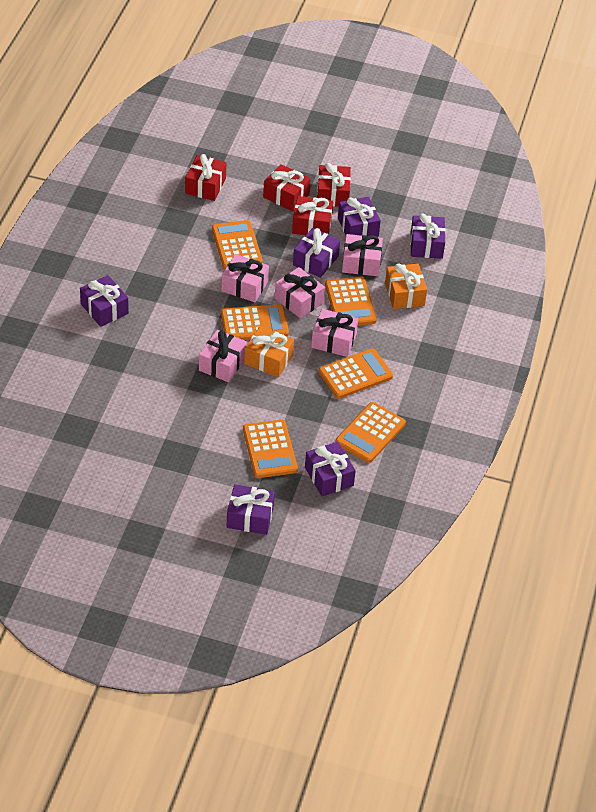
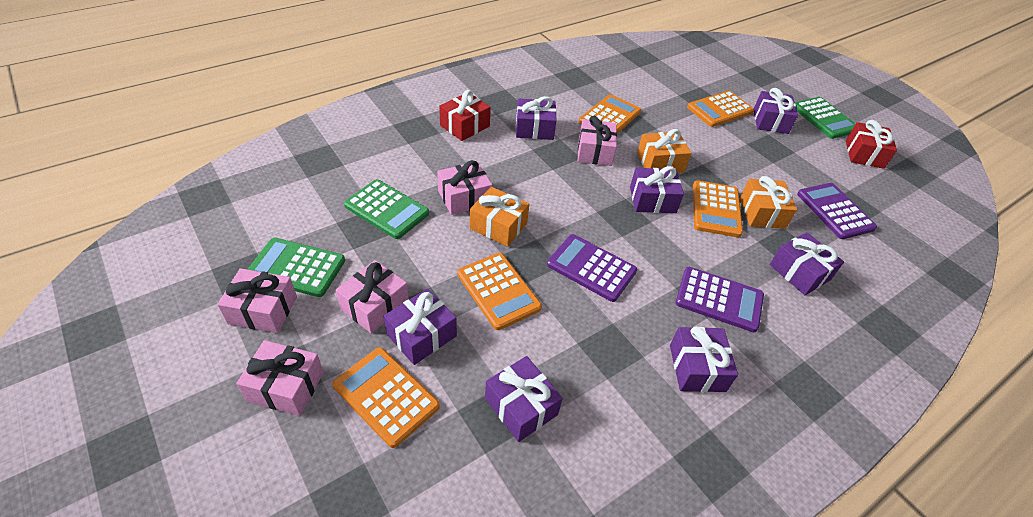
green calculator: none = 0 -> [247,238,345,297] [344,179,429,239] [795,97,856,139] = 3
orange calculator: [212,220,263,269] [221,304,289,340] [243,420,298,478] [319,348,393,399] [325,276,377,326] [335,402,406,463] = 6 -> [333,347,440,448] [457,253,542,330] [578,94,641,134] [687,91,754,127] [693,180,743,237] = 5
orange gift: [244,326,294,377] [385,263,427,309] = 2 -> [470,187,529,247] [637,129,692,173] [740,176,797,229] = 3
purple calculator: none = 0 -> [547,234,637,302] [676,267,764,332] [797,183,877,239] = 3
purple gift: [80,275,129,327] [227,484,275,535] [293,228,340,278] [305,442,356,497] [338,197,381,237] [410,214,446,259] = 6 -> [384,289,457,365] [485,356,563,442] [516,96,557,140] [630,166,684,213] [670,326,738,392] [754,88,798,134] [770,232,844,295] = 7
red gift: [185,154,226,201] [263,164,311,212] [292,196,333,235] [317,163,351,207] = 4 -> [439,90,491,141] [846,120,897,169] = 2

